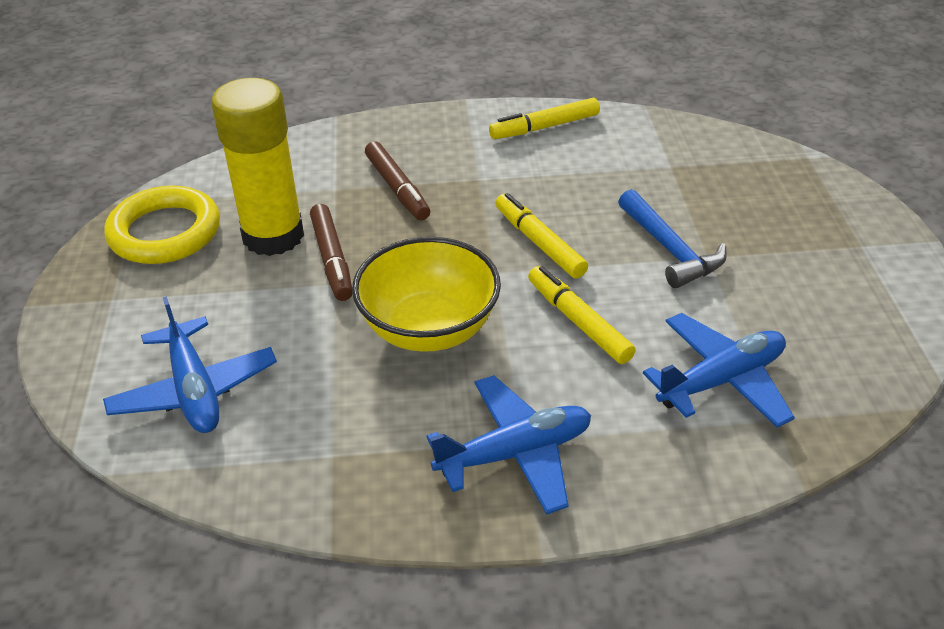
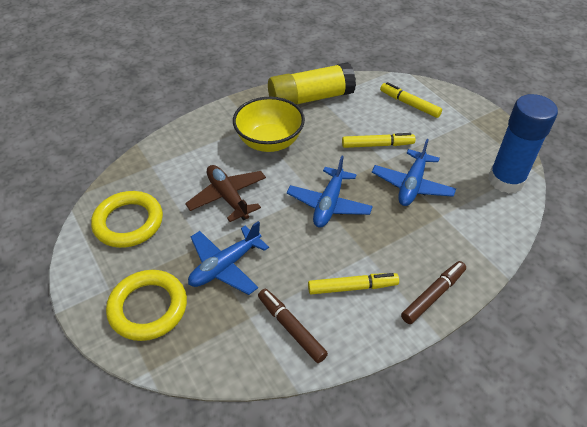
blue glue stick: none = 0 -> [488,94,558,194] = 1
blue hammer: [618,189,727,288] = 1 -> none = 0
brown plane: none = 0 -> [185,165,266,222] = 1
yellow ring: [104,185,220,264] = 1 -> [91,191,163,248] [106,270,187,341] = 2

